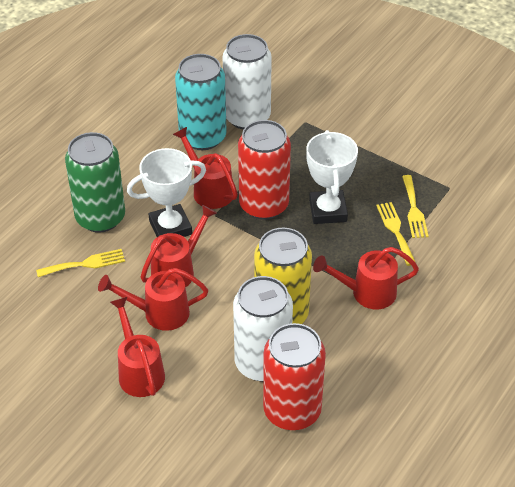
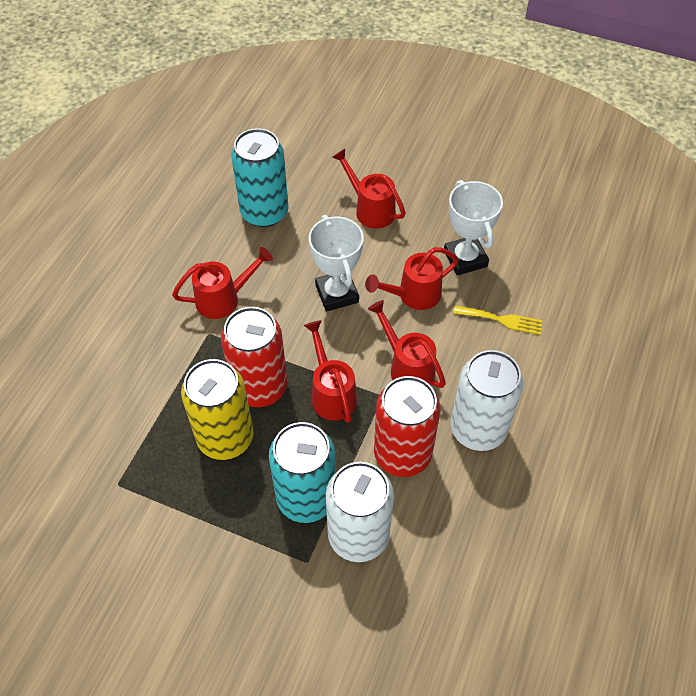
green can: [65,132,125,233] = 1 -> none = 0
turquoise can: [175,54,227,150] = 1 -> [231,128,289,227] [269,422,336,523] = 2
yellow fork: [36,249,125,277] [376,202,415,266] [402,175,429,238] = 3 -> [453,305,543,335] = 1

